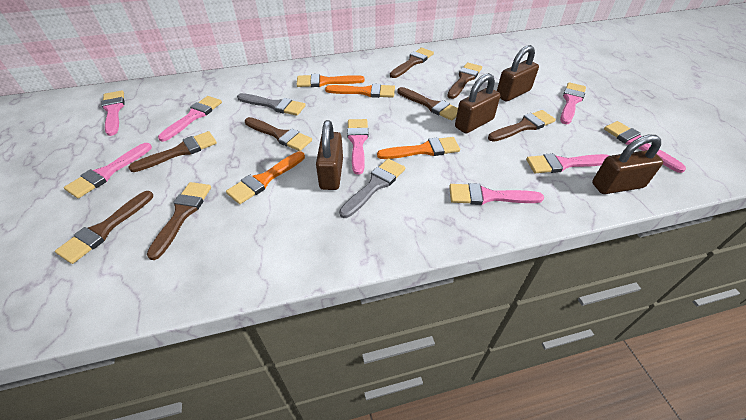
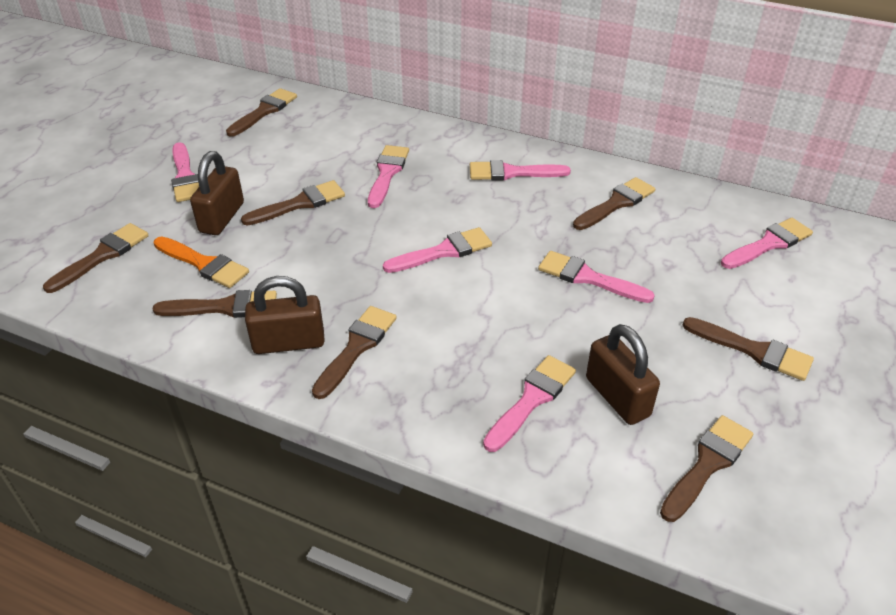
brown padlock: [316,120,343,190] [455,73,500,134] [497,45,539,102] [592,135,663,194] = 4 -> [190,151,244,235] [245,276,325,354] [586,324,660,425] = 3
grey brush: [237,93,306,116] [339,159,405,218] = 2 -> none = 0
orange brush: [226,151,305,204] [297,74,365,87] [325,83,395,98] [377,137,460,159] = 4 -> [154,236,249,288] = 1
pink brush: [64,143,152,198] [101,90,125,136] [158,96,222,142] [347,119,369,175] [449,183,544,205] [526,153,610,173] [560,82,586,124] [604,121,686,173] = 8 -> [171,142,199,202] [368,145,409,208] [383,227,492,273] [470,160,571,181] [483,355,576,452] [538,251,655,303] [721,218,813,269] = 7

